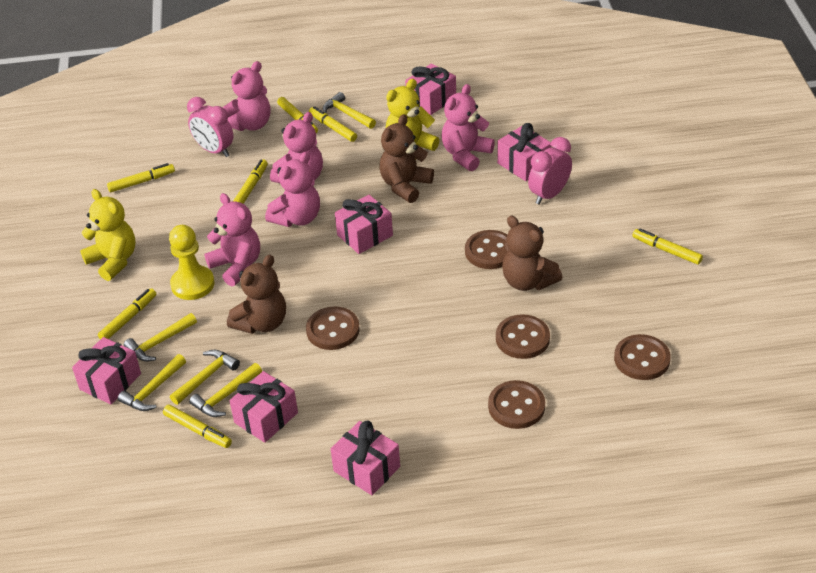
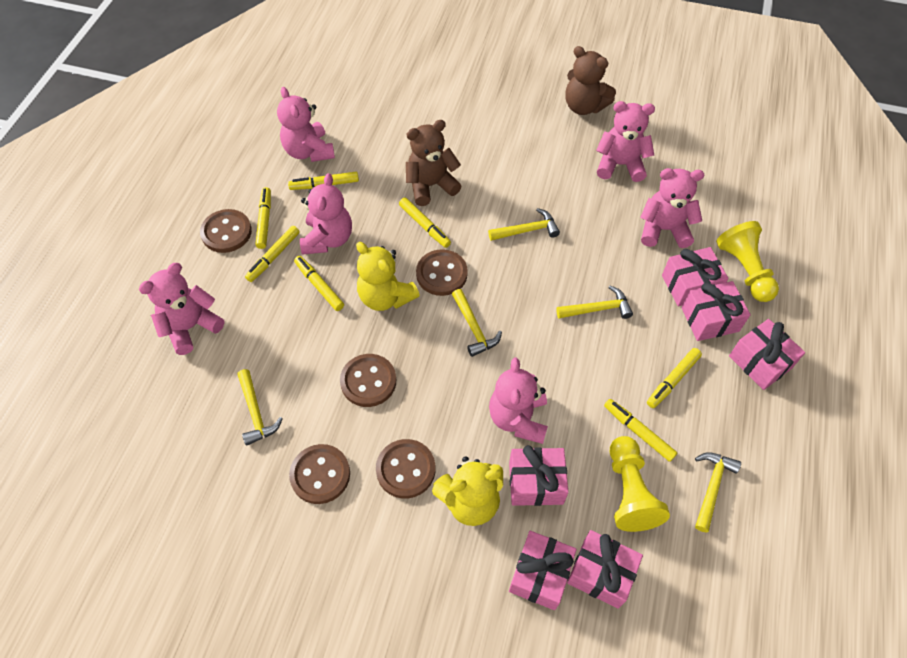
brown teddy bear: [227,255,286,334] [379,114,434,203] [502,216,562,291] = 3 -> [406,120,462,206] [565,46,616,115] = 2
pink clock: [187,97,234,157] [528,137,572,205] = 2 -> none = 0
pink teddy bear: [204,193,260,286] [223,61,271,131] [265,152,320,227] [270,112,323,183] [441,84,495,171] = 5 -> [139,263,225,355] [277,87,335,162] [300,173,352,255] [489,358,548,444] [596,101,655,182] [640,168,704,248] = 6
yellow pawn: [169,225,215,300] = 1 -> [610,436,670,532] [716,221,779,302] = 2

